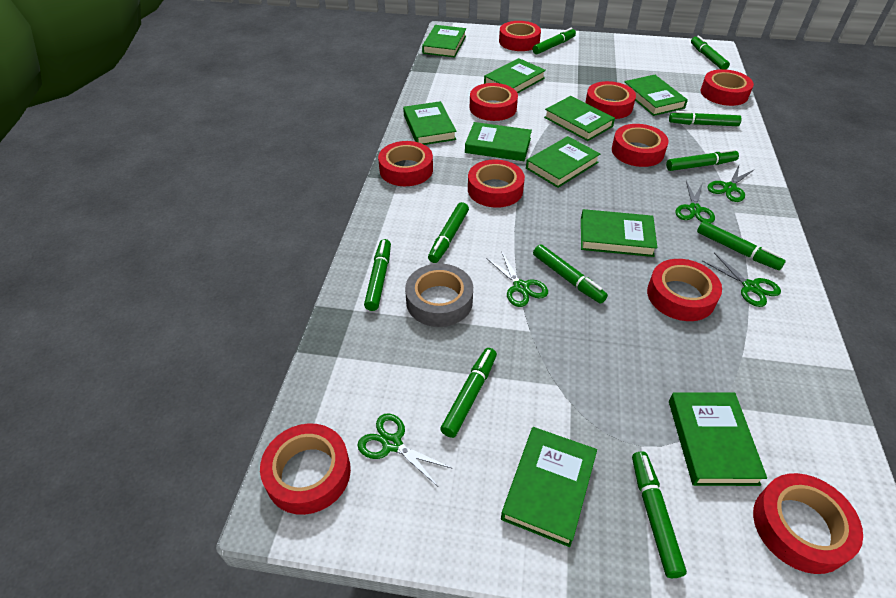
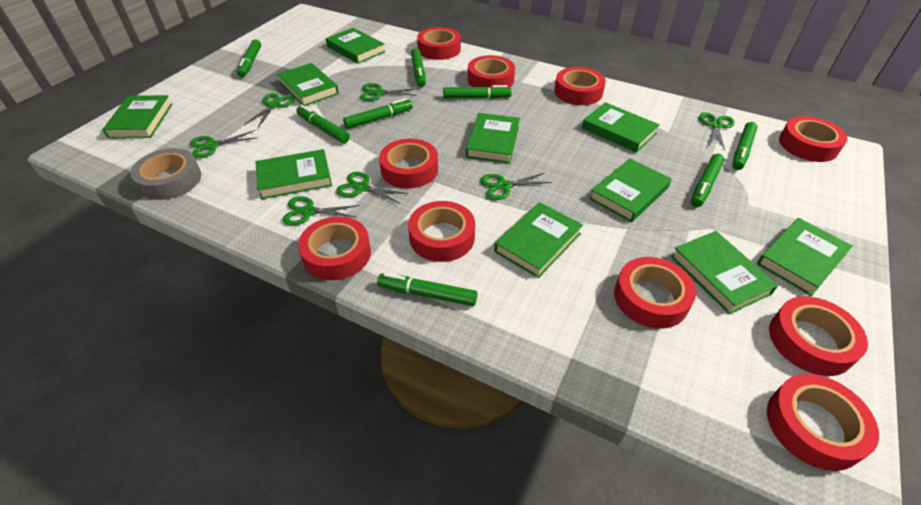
green marker: [364,239,391,311] [428,202,469,263] [440,348,497,438] [533,28,576,54] [533,244,608,303] [632,451,687,578] [666,149,739,171] [669,111,741,126] [691,35,730,69] [697,221,786,270] = 10 -> [237,39,261,77] [296,105,350,143] [343,98,413,129] [377,273,477,306] [411,48,426,87] [443,85,512,99] [691,154,724,207] [732,122,758,170] = 8
green scissors: [357,413,453,486] [486,251,548,307] [676,181,715,223] [702,253,781,307] [707,165,755,202] = 5 -> [190,130,256,158] [244,93,294,127] [283,196,360,225] [336,172,409,204] [360,83,418,101] [480,173,552,200] [699,112,735,150] = 7

